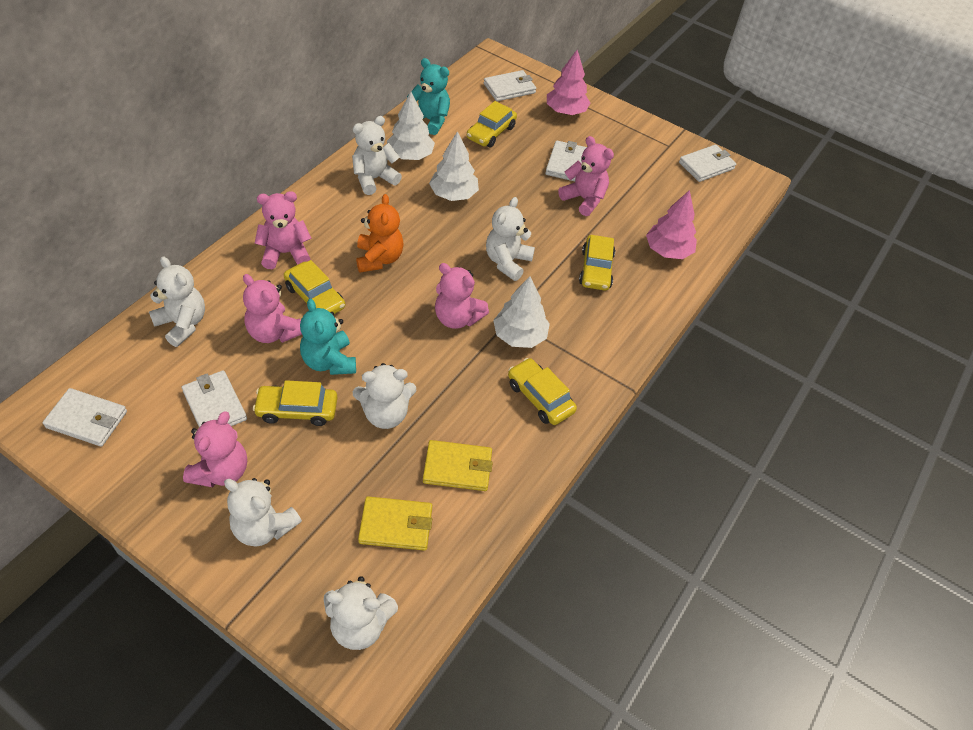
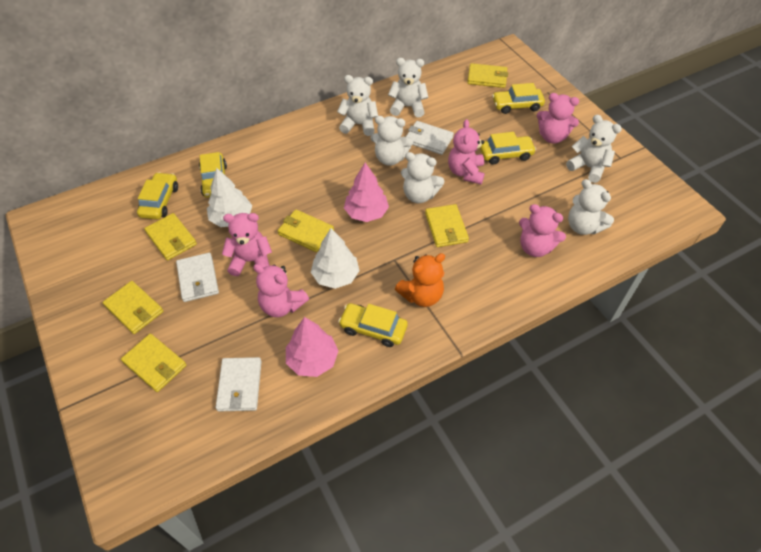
turquoise teddy bear: [300,299,356,375] [407,58,450,135] = 2 -> none = 0
white tree: [387,92,435,160] [429,131,479,201] [493,276,550,348] = 3 -> [207,168,252,227] [311,228,360,289] = 2
white wallet: [42,388,127,447] [182,370,247,427] [484,70,536,101] [545,140,587,181] [679,145,736,182] = 5 -> [176,253,219,302] [215,357,262,411] [406,121,454,155] = 3
yellow wallet: [358,496,432,551] [423,440,493,491] = 2 -> [102,281,163,334] [121,333,186,392] [144,213,197,261] [278,209,334,252] [425,204,469,247] [467,63,508,88] = 6

